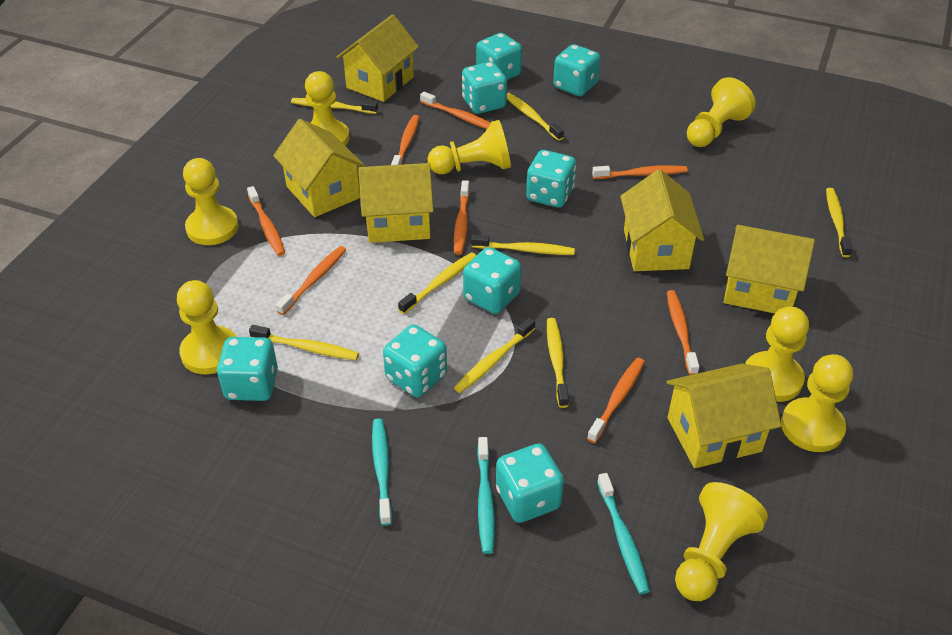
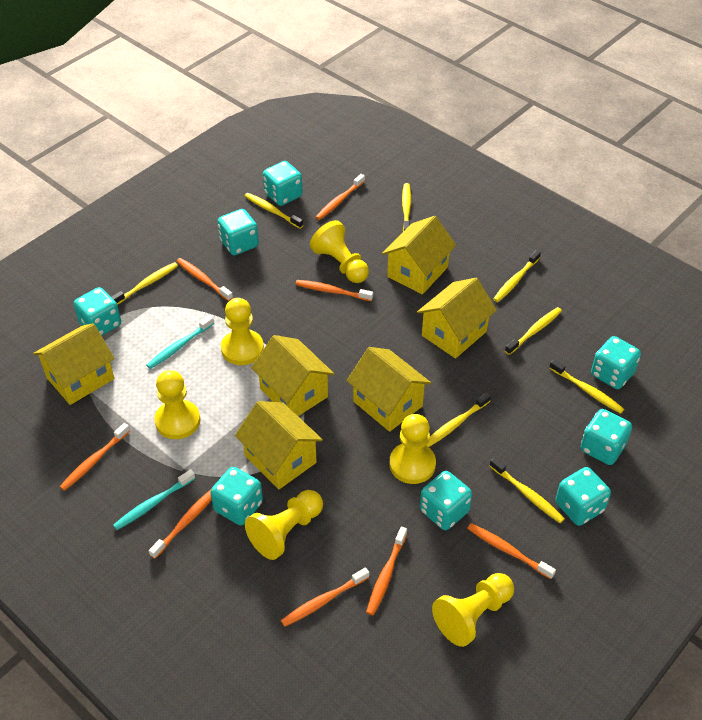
turquoise toothbrush: [372,419,392,526] [477,437,495,554] [597,473,650,594] = 3 -> [113,469,195,530] [146,315,214,369] = 2
yellow pawn: [177,280,237,374] [183,158,239,245] [305,71,350,146] [427,120,511,174] [675,482,768,601] [687,77,756,147] [745,306,809,402] [781,354,853,452] = 8 -> [154,370,200,439] [221,298,264,365] [245,490,323,560] [310,220,369,283] [389,414,436,484] [432,573,514,647] = 6

